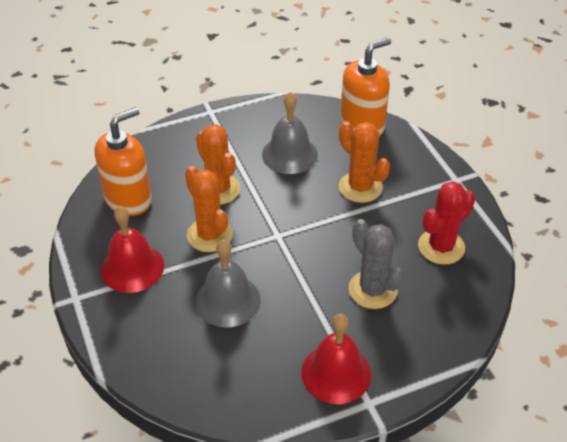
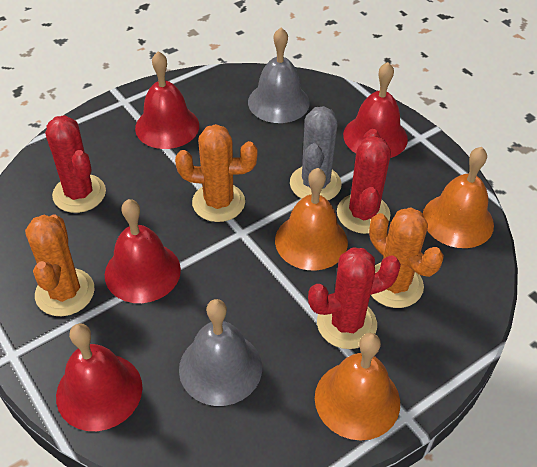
orange bell: none = 0 -> [275,168,348,270] [315,333,400,441] [423,147,494,248] = 3
orange soap dispenser: [94,107,152,216] [340,38,391,137] = 2 -> none = 0
red bell: [101,206,164,293] [301,314,371,404] = 2 -> [56,323,142,431] [105,199,181,303] [135,51,199,149] [343,62,408,158] = 4
red cactus: [418,181,475,265] = 1 -> [45,115,106,213] [308,247,401,349] [337,129,391,234] = 3

